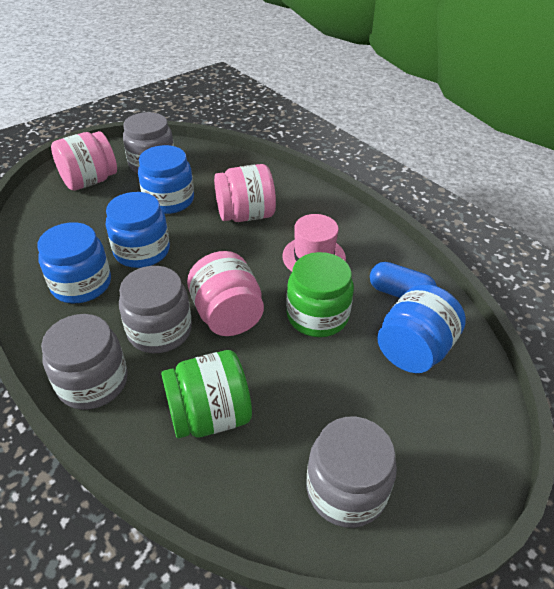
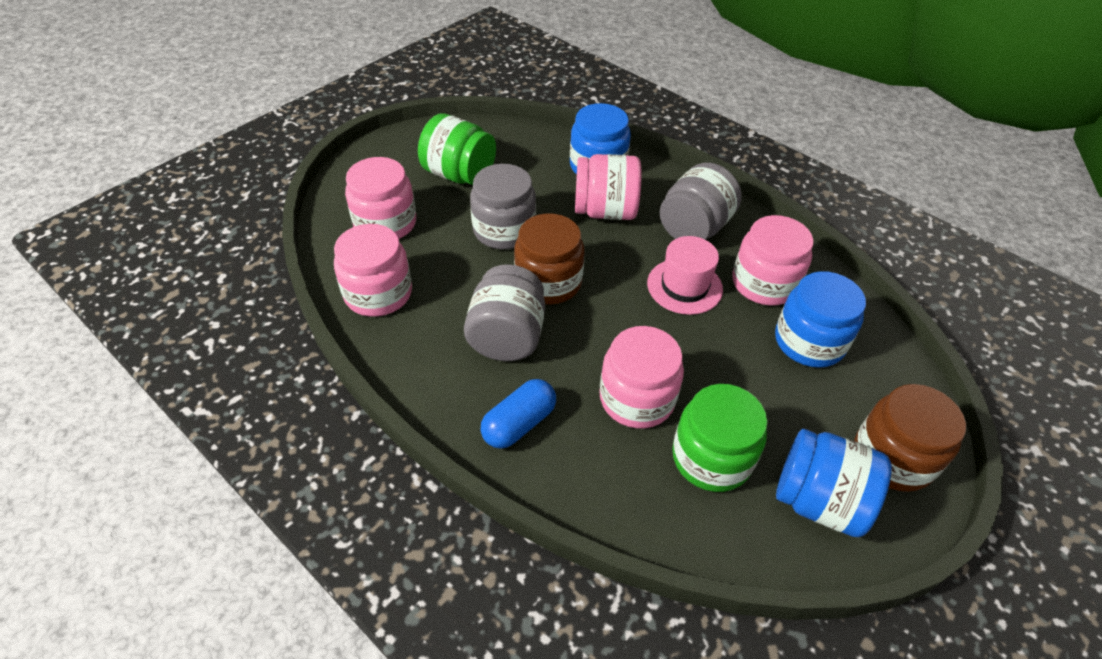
blue jar: [38,222,111,303] [106,192,170,268] [138,145,194,214] [377,284,466,373] = 4 -> [570,103,631,174] [775,271,866,368] [776,429,892,537] = 3
brown jar: none = 0 -> [514,213,584,305] [854,384,966,492] = 2
grey jar: [41,314,128,410] [119,266,192,353] [123,112,174,173] [307,417,397,528] = 4 -> [464,264,545,361] [470,164,536,249] [660,162,742,240] = 3
pink jar: [51,131,117,191] [187,251,264,336] [214,164,276,222] = 3 -> [334,224,412,317] [345,157,416,239] [575,154,642,220] [599,326,684,428] [733,215,814,306] = 5

